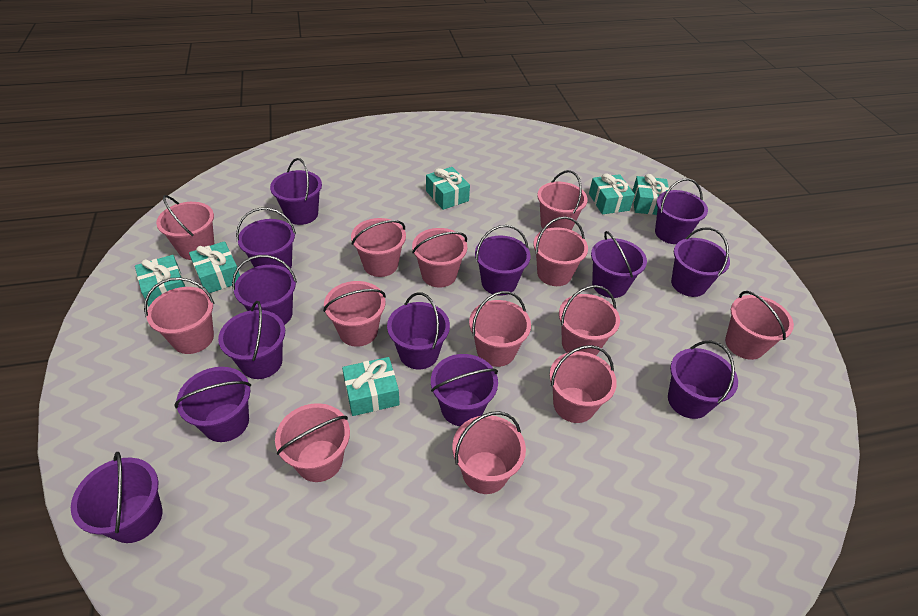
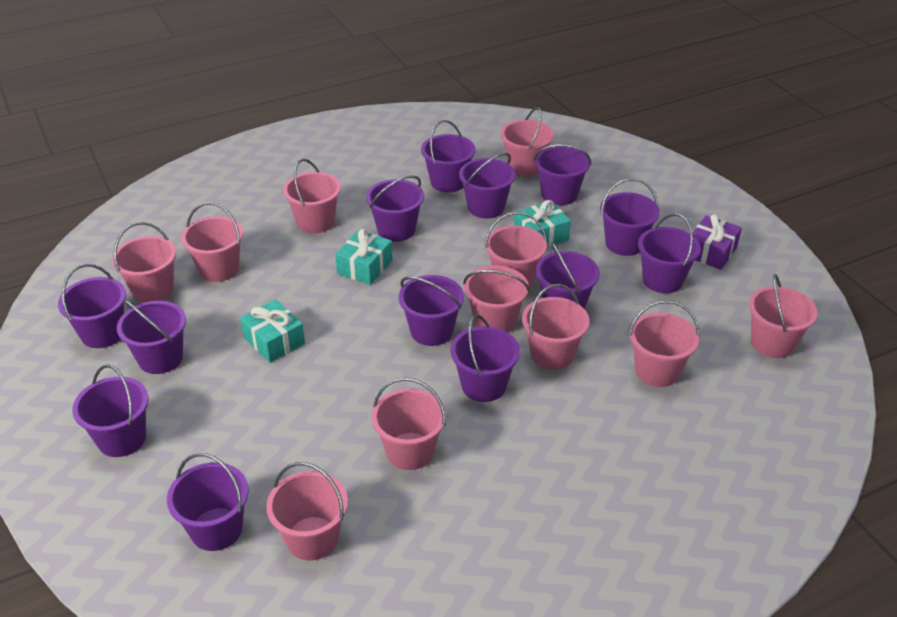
pink bucket: [144,277,214,354] [156,195,214,260] [275,403,350,482] [323,281,386,347] [351,218,406,277] [412,228,467,287] [452,411,526,494] [469,291,531,367] [533,217,588,286] [537,170,588,230] [550,345,617,423] [559,285,620,355] [725,291,794,360] = 13 -> [112,222,176,303] [181,202,243,282] [266,462,348,560] [283,159,341,233] [371,377,446,470] [463,266,530,333] [485,212,547,288] [500,107,554,177] [522,284,590,370] [628,300,700,387] [749,274,817,358] = 11
purple gift: none = 0 -> [693,214,742,270] = 1
turquoise gift: [135,255,185,306] [189,241,240,293] [342,357,400,416] [426,167,470,210] [589,173,635,214] [632,174,669,215] = 6 -> [240,299,305,363] [335,229,393,285] [514,200,571,247] = 3

